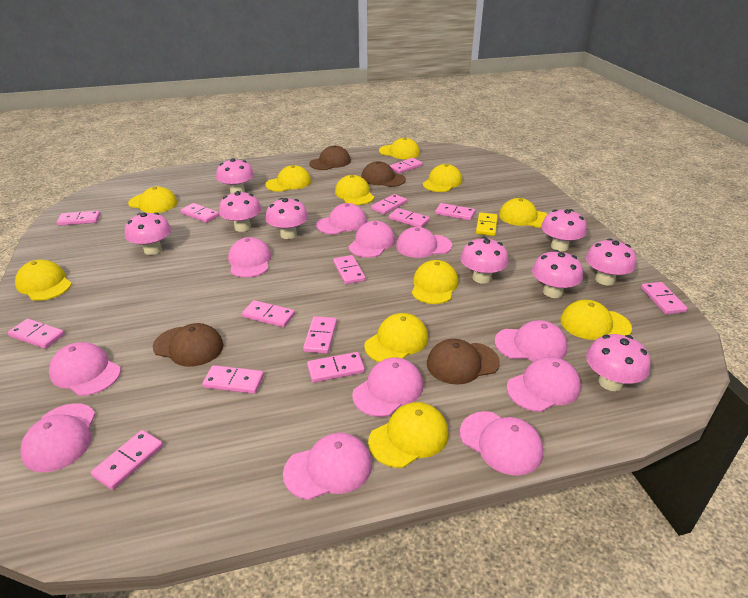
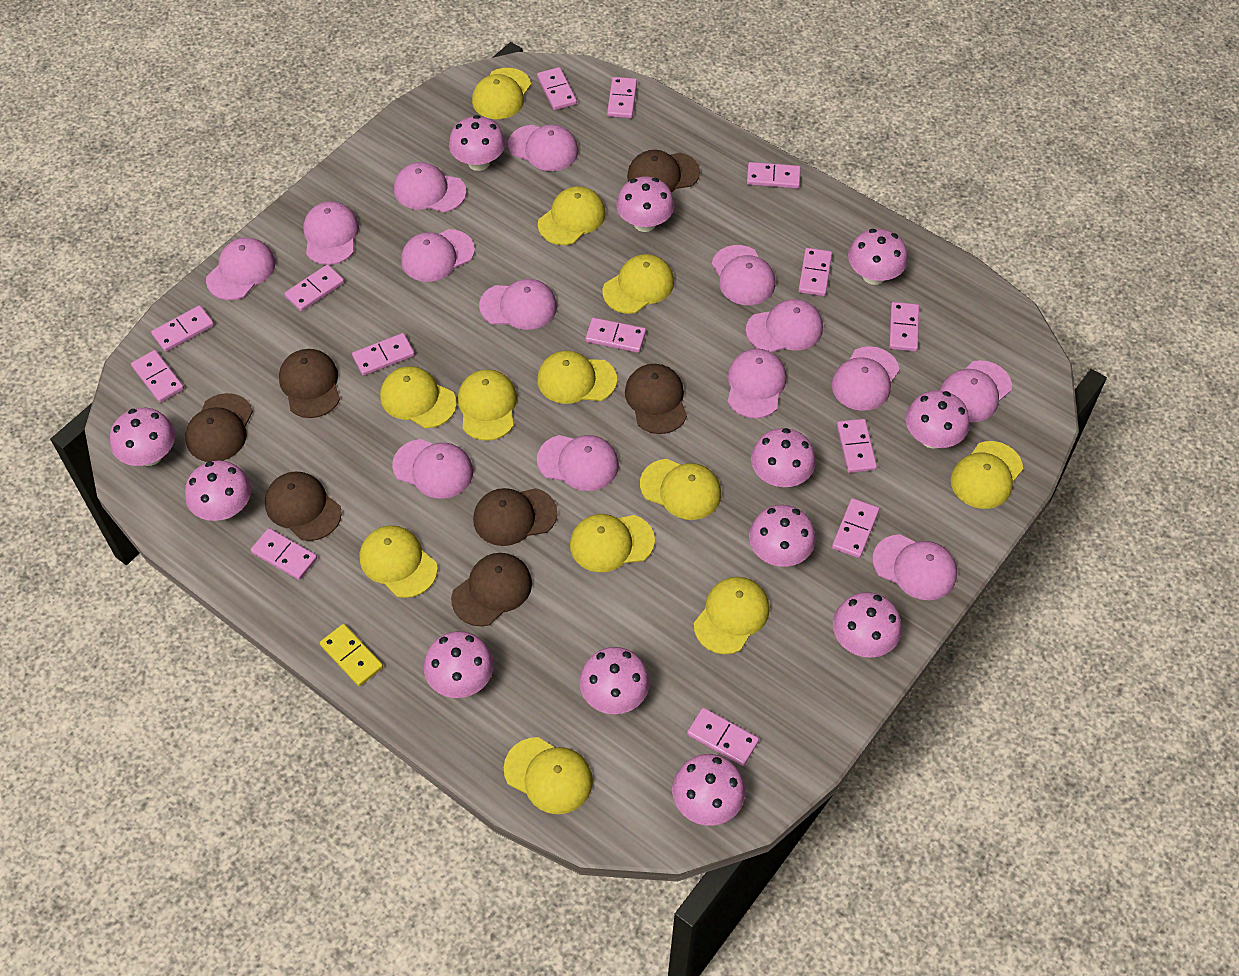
brown cap: [153,323,224,367] [309,145,351,170] [361,161,406,187] [427,339,500,385] = 4 -> [185,393,253,462] [265,471,342,541] [279,349,340,418] [451,553,532,626] [473,488,557,546] [625,364,687,434] [627,150,700,192] = 7
pink cap: [20,403,95,472] [49,342,121,396] [228,237,271,278] [283,433,372,500] [316,203,367,234] [348,221,395,258] [352,357,423,417] [396,227,452,258] [460,411,543,476] [495,320,567,361] [507,357,581,412] = 11 -> [206,238,275,300] [303,201,359,265] [392,439,473,499] [394,162,466,212] [401,229,475,282] [479,279,557,330] [508,125,578,171] [537,435,619,491] [712,245,775,305] [728,349,786,418] [746,299,823,352] [832,346,899,411] [872,534,957,600] [940,360,1012,422] = 14
pink mushroom: [125,212,171,255] [216,158,254,194] [219,191,261,232] [265,198,308,239] [460,237,509,284] [532,250,583,298] [541,209,587,251] [586,238,636,285] [586,334,651,391] = 9 -> [110,408,175,466] [185,460,251,521] [424,631,494,698] [449,115,505,171] [579,647,650,714] [616,177,674,232] [672,754,745,826] [749,505,816,567] [751,428,816,487] [833,592,902,658] [848,229,908,285] [906,390,970,448] = 12
yellow cap: [15,260,72,301] [128,187,177,213] [265,165,311,192] [335,175,374,205] [364,313,428,362] [368,402,449,468] [379,138,420,159] [412,260,458,304] [423,164,462,192] [499,198,548,228] [561,300,632,340] = 11 -> [360,525,438,598] [380,366,457,428] [458,370,517,441] [472,68,531,119] [504,737,593,814] [537,351,617,404] [538,186,606,245] [570,514,655,572] [603,254,674,314] [640,459,721,520] [694,577,770,654] [951,441,1023,509] = 12

